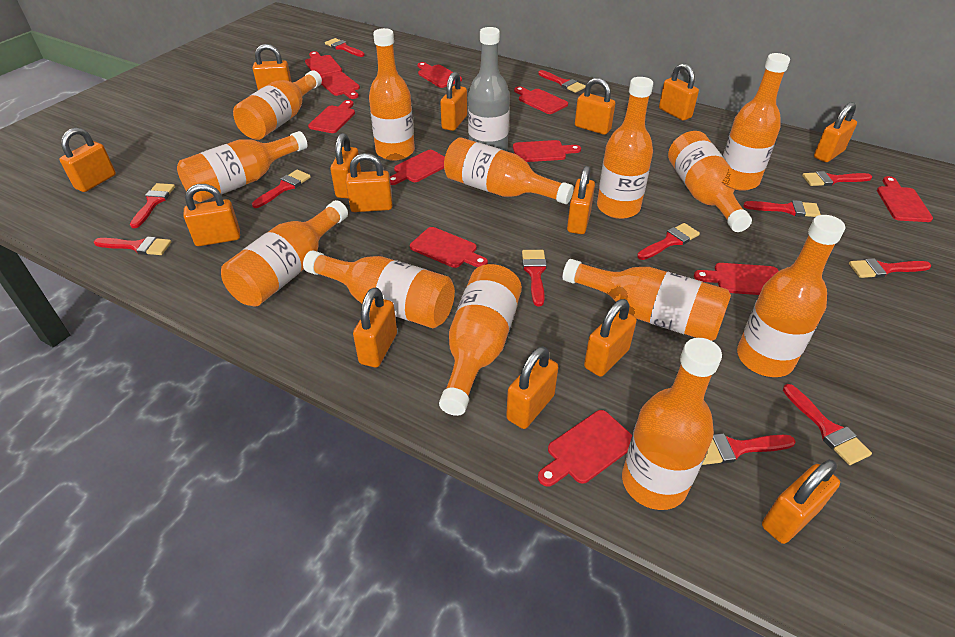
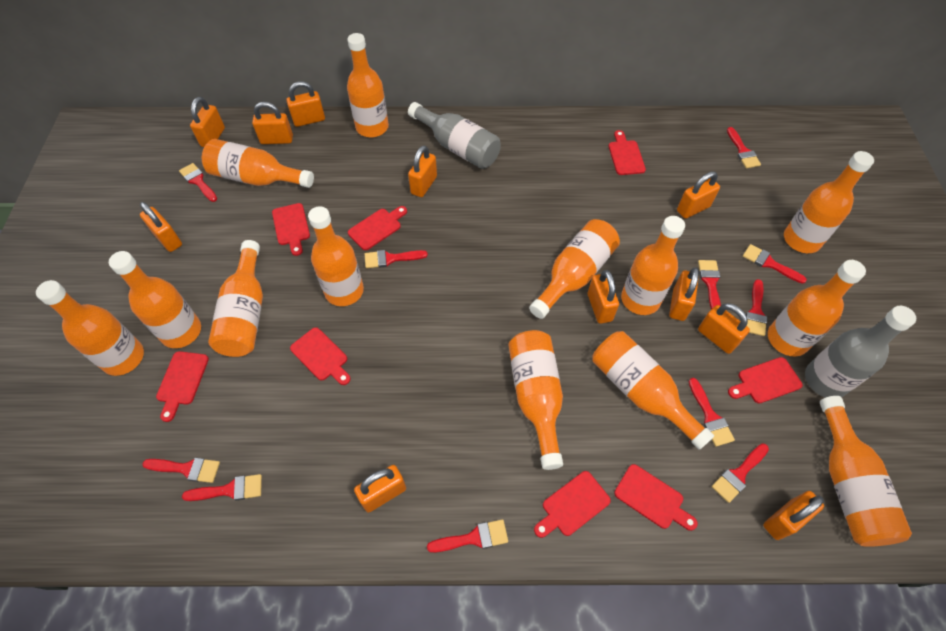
grey bottle: [468,27,510,151] = 1 -> [408,102,501,169] [805,306,916,398] = 2
orange padlock: [60,128,116,192] [184,184,240,246] [253,44,292,90] [330,133,361,199] [346,153,392,212] [353,287,397,367] [440,72,467,131] [506,347,558,429] [567,166,595,234] [575,78,615,135] [584,299,637,377] [659,63,699,121] [762,460,840,544] [814,102,857,162] = 14 -> [140,202,182,252] [190,97,225,147] [252,102,293,144] [286,81,325,127] [354,465,406,513] [408,145,437,197] [588,270,619,324] [669,267,699,321] [677,171,720,219] [698,303,750,354] [763,491,824,540] = 11
red brush: [94,236,171,255] [130,183,175,228] [252,170,311,208] [325,38,365,57] [522,250,547,306] [538,70,586,93] [637,223,700,260] [702,433,796,465] [743,200,821,217] [783,384,872,465] [802,171,872,186] [849,258,931,278] = 12 -> [142,458,220,483] [179,163,217,202] [182,474,262,501] [365,250,428,268] [427,519,508,553] [689,378,735,446] [698,260,721,309] [712,443,769,503] [727,127,761,168] [743,244,807,284] [746,279,767,336] = 11
red cutting board: [305,51,342,76] [308,100,355,133] [321,72,360,99] [390,150,445,185] [410,227,488,268] [417,62,462,88] [513,140,581,162] [514,87,568,114] [538,410,632,487] [694,263,779,295] [877,176,933,222] = 11 -> [156,351,209,422] [272,203,310,256] [290,327,351,385] [348,206,407,250] [534,471,611,538] [609,130,646,175] [614,464,698,531] [728,357,803,404] = 8

